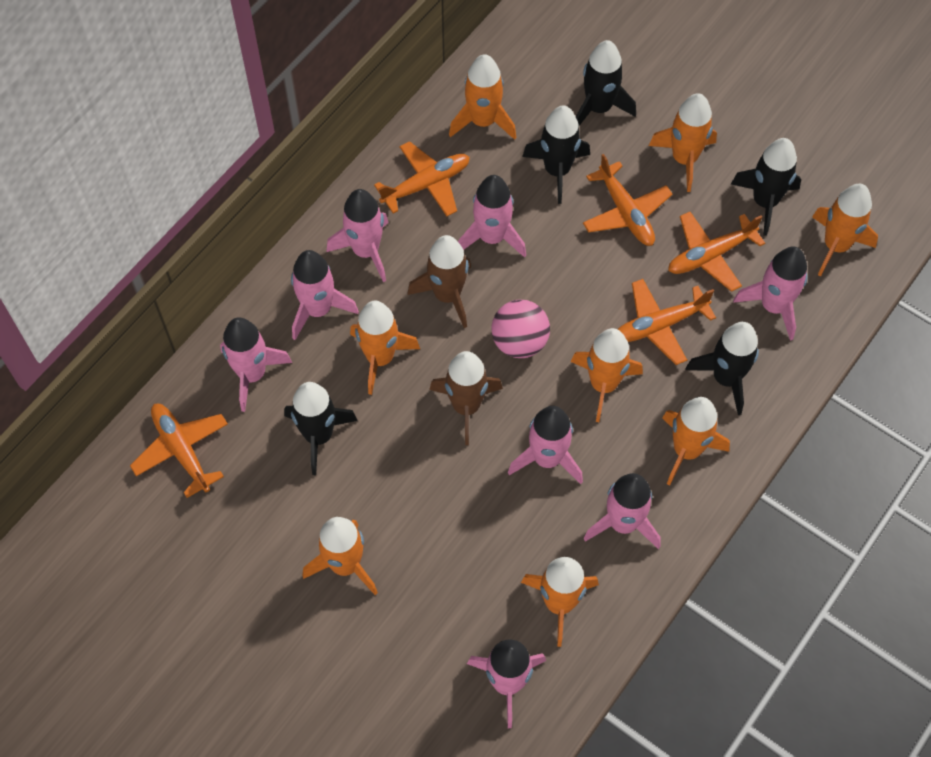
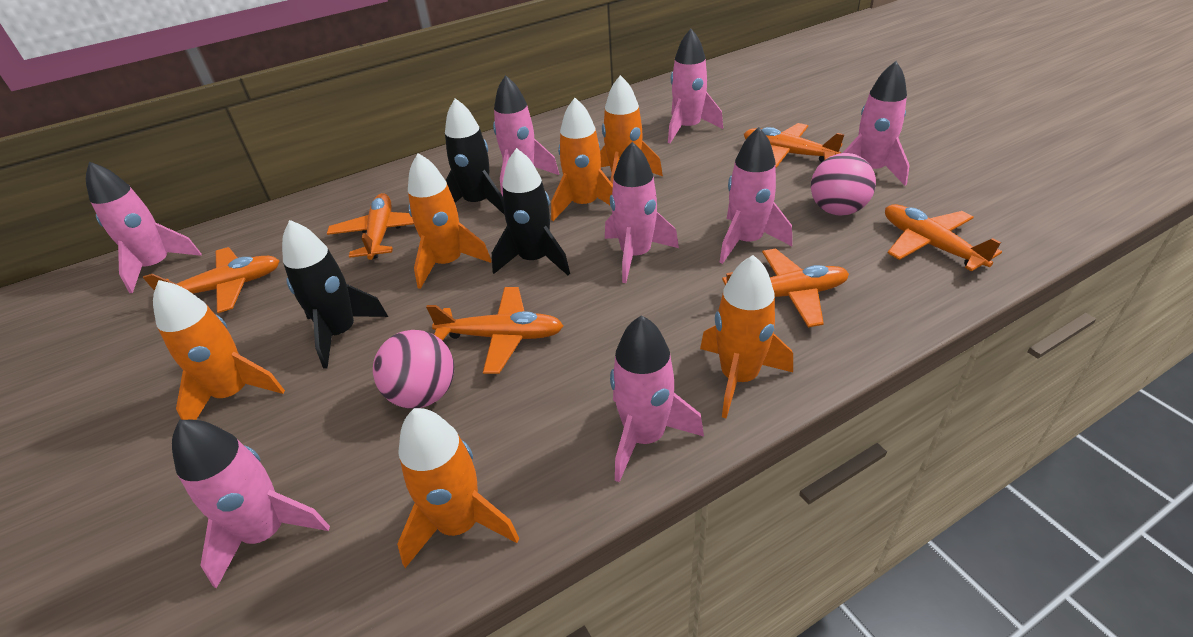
black rocket: [284,382,358,475] [522,105,590,204] [576,40,636,126] [685,322,759,415] [731,138,801,236] = 5 -> [282,220,388,369] [445,98,505,215] [492,148,570,275] = 3
brown rocket: [407,235,471,328] [429,351,503,445] = 2 -> none = 0
orange plane: [130,403,228,498] [374,141,470,216] [583,154,672,246] [618,279,716,365] [668,212,765,292] = 5 -> [143,247,280,313] [327,193,414,260] [426,287,563,374] [722,248,849,327] [744,123,845,168] [885,204,1002,271] = 6
orange rocket: [302,517,378,595] [350,301,420,395] [449,54,516,140] [521,557,599,647] [571,328,643,422] [649,93,717,192] [662,397,730,485] [812,184,878,276] = 8 -> [153,280,285,420] [397,408,519,568] [408,153,491,289] [551,98,613,221] [600,75,663,184] [700,255,793,419] = 6
pink ball: [491,300,550,358] = 1 -> [373,330,454,409] [811,153,876,215] = 2

